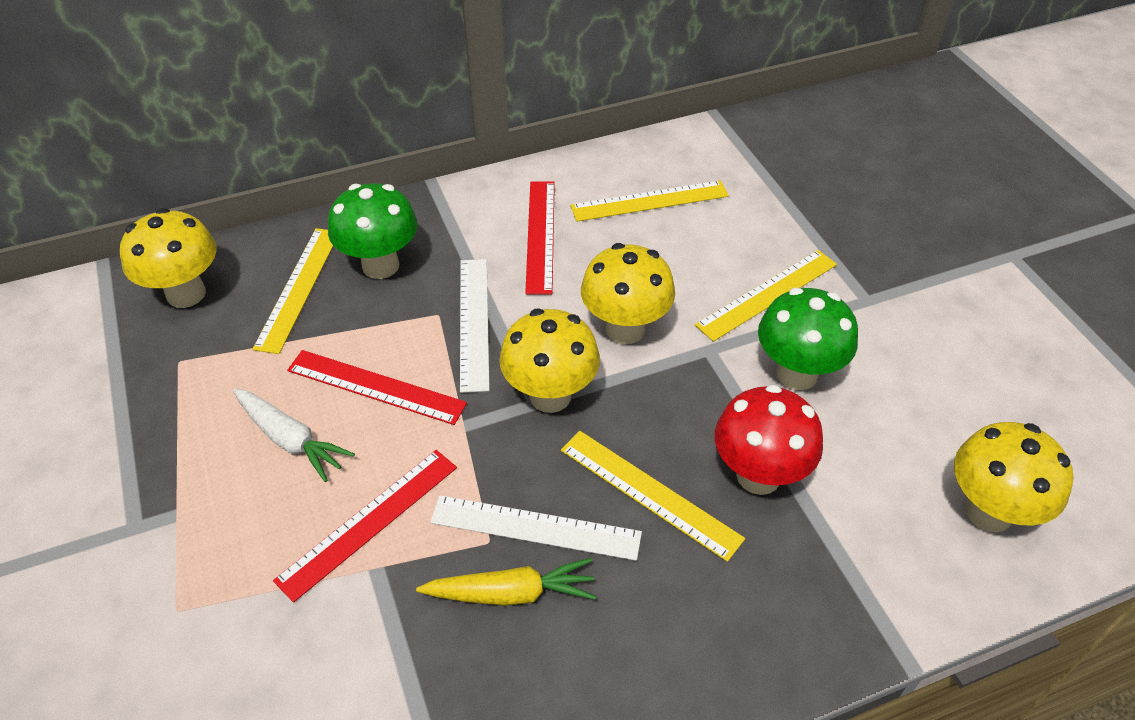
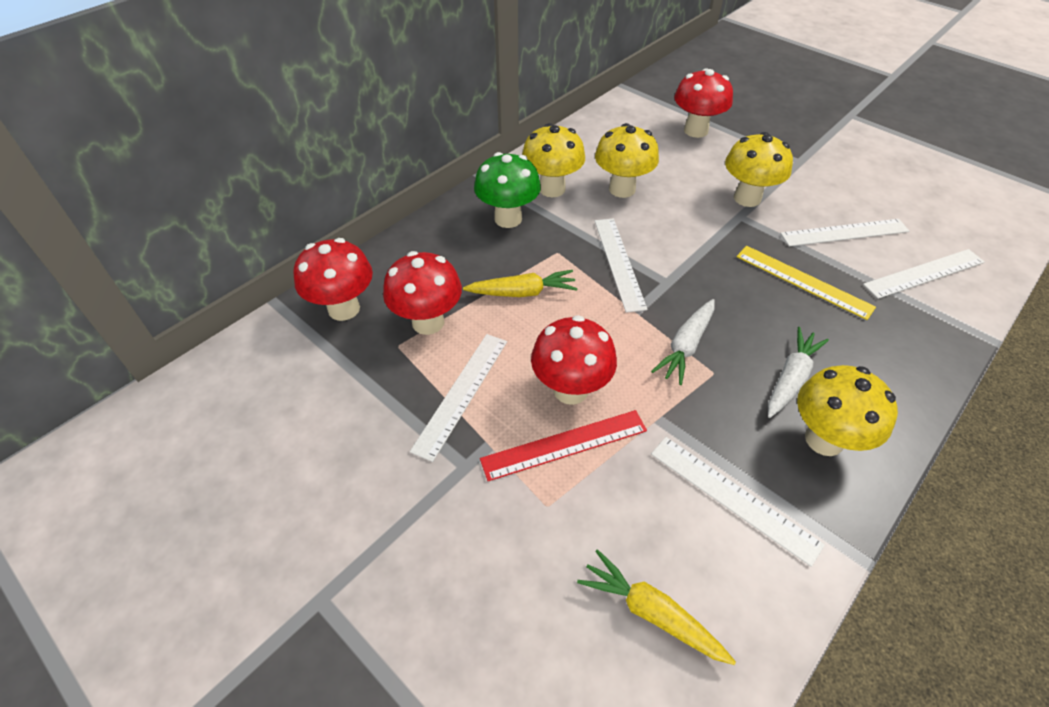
green mushroom: [328,183,418,279] [758,287,858,390] = 2 -> [474,152,541,228] = 1
red mushroom: [715,384,823,495] = 1 -> [293,238,373,321] [383,251,462,335] [531,315,617,405] [674,68,733,138] = 4
red ruler: [273,450,457,603] [287,350,467,425] [525,181,555,294] = 3 -> [480,410,647,481] = 1
white carrot: [233,388,355,482] = 1 -> [651,299,715,385] [768,327,829,418] = 2
white ruler: [430,495,642,561] [460,259,490,393] = 2 -> [410,334,507,462] [595,218,647,313] [651,437,825,567] [780,219,909,246] [863,249,985,299] = 5
yellow carrot: [416,558,596,606] = 1 -> [463,270,578,297] [577,549,736,665] = 2
yellow ruler: [252,228,333,354] [561,431,745,562] [570,180,729,222] [695,250,837,342] = 4 -> [737,246,876,320] = 1

